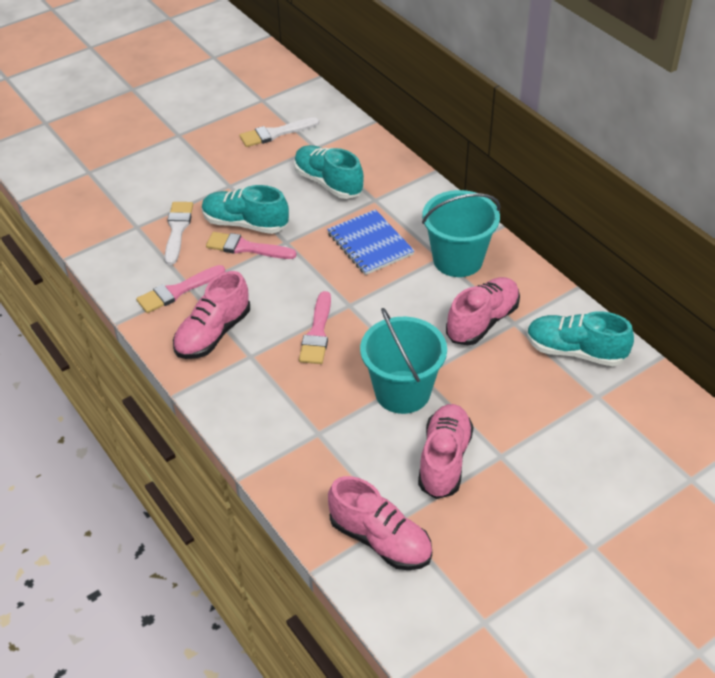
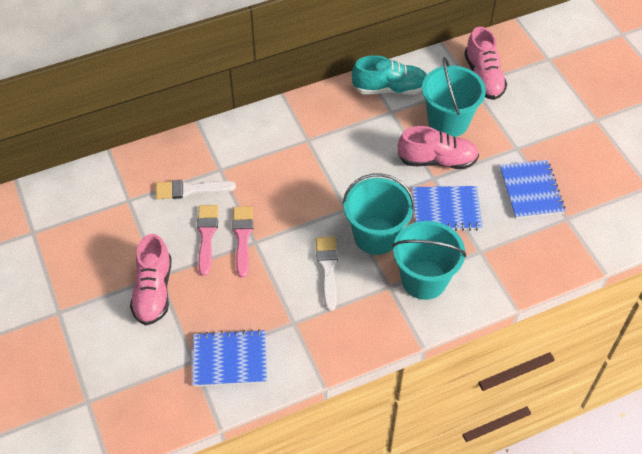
blue notebook: [327,209,415,275] = 1 -> [192,329,267,387] [412,186,483,231] [500,160,565,219] = 3
pink brush: [136,265,225,313] [206,232,297,259] [299,291,331,364] = 3 -> [197,205,219,276] [232,206,253,278] = 2
pink shoe: [173,271,250,359] [328,476,432,570] [418,404,473,499] [446,277,520,345] = 4 -> [130,234,171,325] [398,126,479,169] [464,27,507,100] = 3
turquoise bucket: [360,308,447,414] [422,190,500,277] = 2 -> [343,173,415,255] [392,221,466,300] [422,57,486,137] = 3
turquoise shoe: [202,185,289,234] [294,145,364,199] [527,311,634,366] = 3 -> [352,55,427,95] = 1

